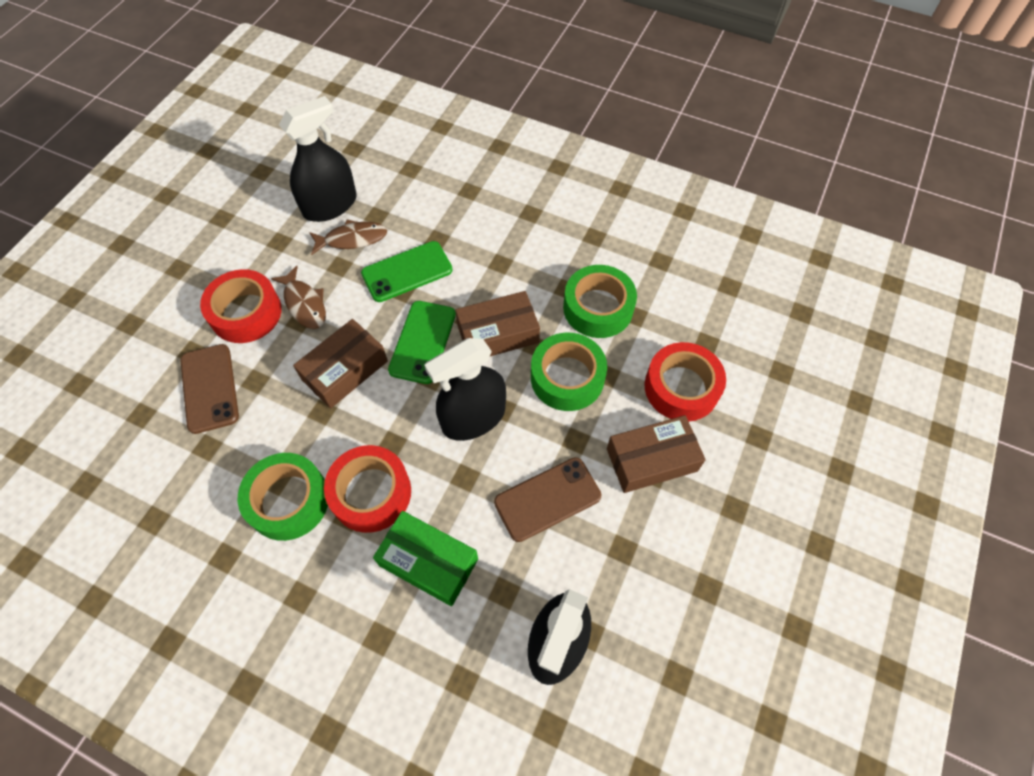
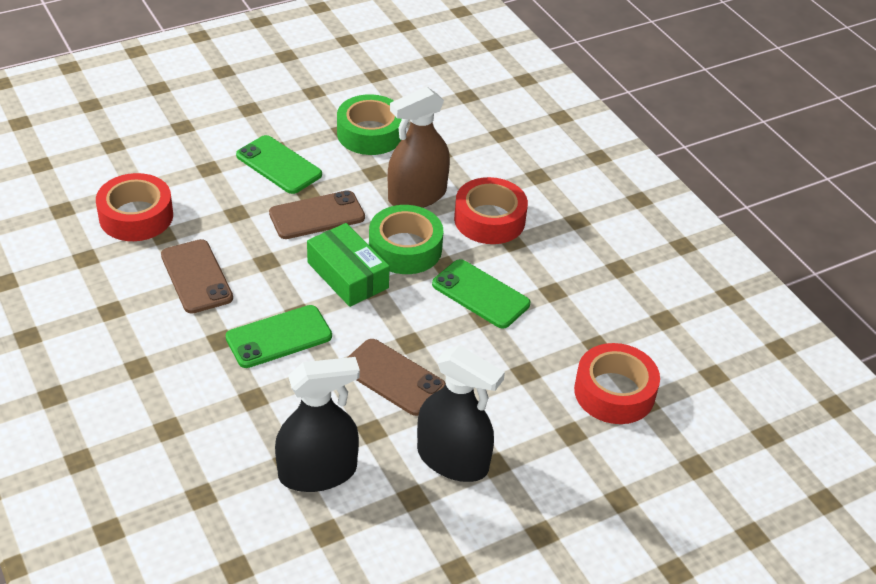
black spray bottle: [279,96,357,222] [425,338,506,441] [528,589,591,685] = 3 -> [275,357,360,492] [417,345,505,482] = 2
brown box: [293,319,388,408] [455,291,540,356] [607,415,706,493] = 3 -> none = 0
brown fish: [271,266,326,329] [309,219,387,255] = 2 -> none = 0
brown phone: [180,344,239,434] [494,457,601,542] = 2 -> [161,239,233,314] [269,190,365,239] [347,339,446,416] = 3
brown spray bottle: none = 0 -> [388,87,450,208] = 1
green phone: [361,241,453,302] [388,301,456,384] = 2 -> [226,305,332,368] [236,135,322,194] [432,259,530,329] = 3
green tape: [238,453,328,541] [531,333,607,411] [563,265,637,338] = 3 -> [337,94,402,155] [369,205,443,274] = 2

